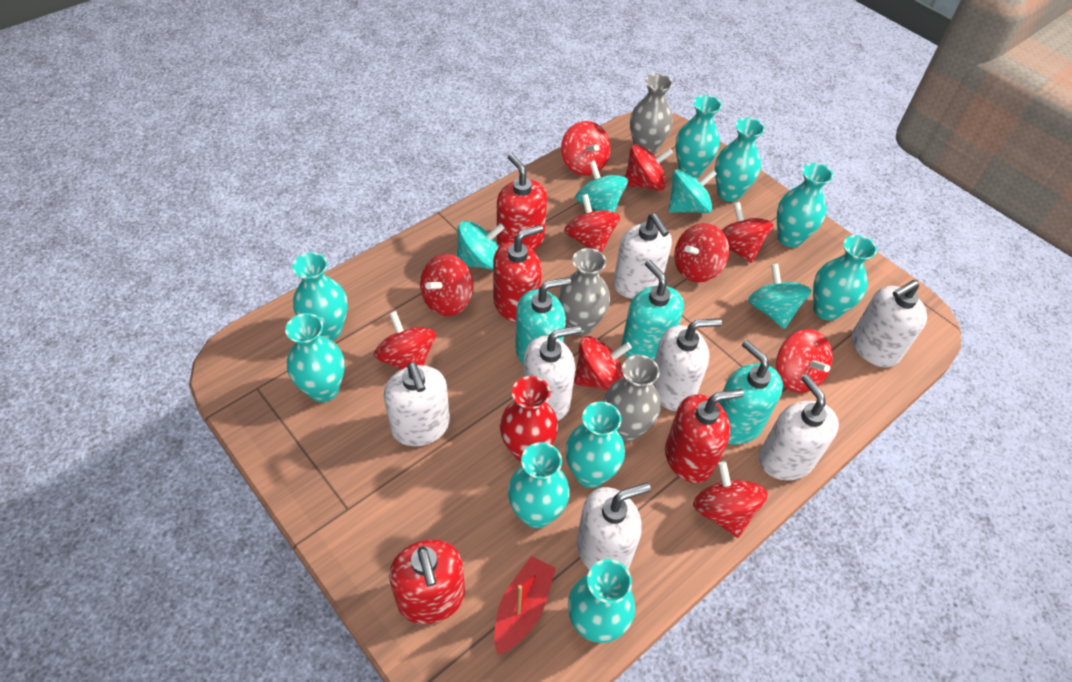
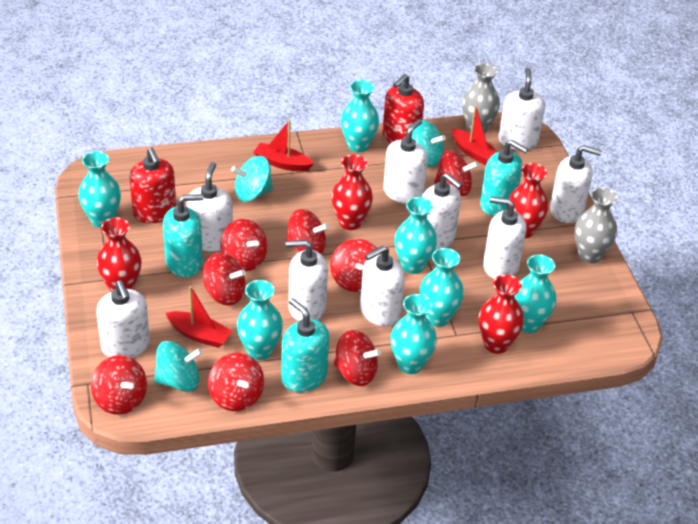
grey vase: [558,248,610,335] [604,355,661,442] [630,73,673,155] = 3 -> [462,63,500,133] [575,188,618,263] = 2
red boat: [494,556,556,655] = 1 -> [166,286,233,348] [253,120,314,172] [452,105,498,165] = 3
red soap dispenser: [389,540,465,624] [493,225,543,323] [497,153,547,250] [665,389,744,483] = 4 -> [129,147,176,223] [383,74,424,143] = 2
red spinning top: [374,311,436,370] [420,254,474,316] [561,121,611,176] [564,194,620,253] [574,336,632,391] [625,144,673,191] [674,223,729,282] [693,461,768,538] [721,202,773,263] [776,329,833,393] = 10 -> [91,355,147,415] [203,253,246,305] [208,353,264,411] [220,219,267,271] [286,209,329,254] [330,239,377,292] [334,330,381,386] [434,150,479,196] = 8
red vase: [500,376,558,462] = 1 -> [97,217,141,292] [332,154,373,230] [479,274,524,354] [507,163,548,238] = 4
turquoise spinning top: [457,221,505,270] [575,161,628,213] [668,169,717,213] [748,264,811,329] = 4 -> [154,341,203,392] [231,156,273,202] [412,120,446,167] = 3
turquoise vase: [285,313,345,402] [292,252,348,340] [508,442,570,528] [565,401,625,488] [568,559,635,643] [675,95,722,178] [715,118,765,202] [777,163,833,247] [813,235,877,321] = 9 -> [78,151,121,228] [237,280,283,360] [341,80,379,152] [390,294,437,374] [394,197,437,274] [419,248,464,327] [515,254,556,333] = 7
white soap dispenser: [383,362,450,446] [523,325,581,421] [577,482,651,570] [613,214,672,298] [653,318,722,411] [759,374,839,480] [852,280,927,368] = 7 -> [96,280,150,358] [186,162,233,252] [286,240,328,321] [360,245,405,327] [383,119,428,204] [422,173,462,250] [483,197,526,279] [498,68,545,150] [550,145,602,223] = 9

